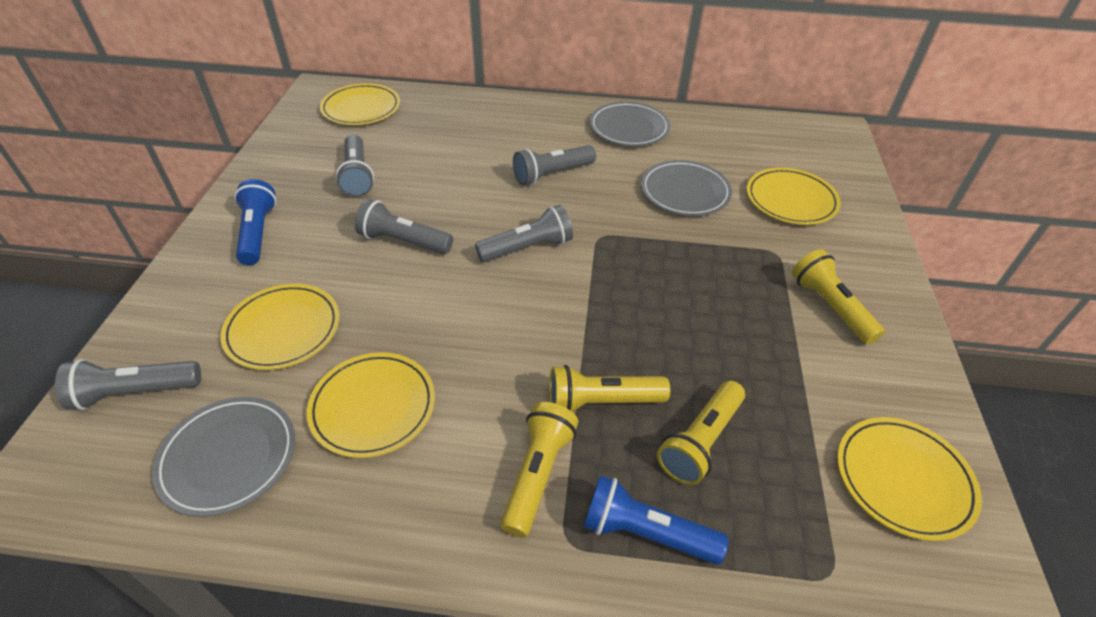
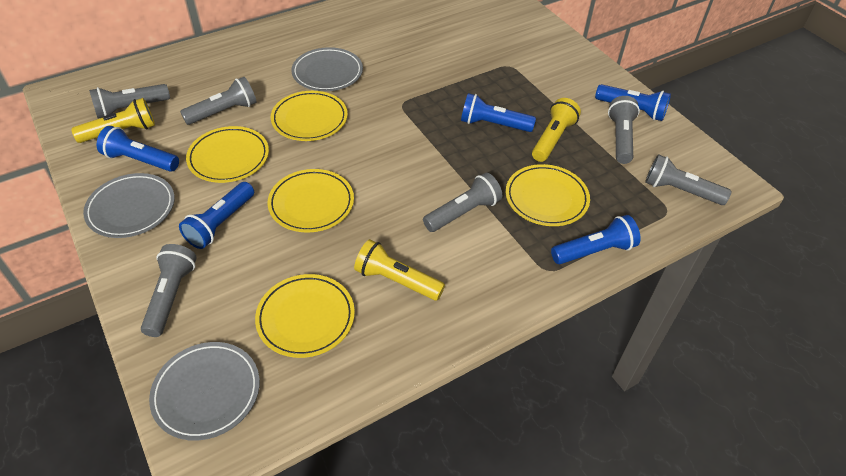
blue flashlight: [234,179,276,265] [583,475,728,564] = 2 -> [97,126,179,172] [179,182,254,249] [461,93,536,132] [551,215,640,264] [595,84,671,121] = 5
grey flashlight: [55,359,201,410] [336,135,374,197] [355,199,453,254] [475,205,573,262] [513,145,596,185] = 5 -> [89,84,170,118] [141,244,197,337] [180,77,257,125] [423,173,502,232] [608,96,640,164] [645,154,731,205] = 6
yellow flashlight: [501,402,578,538] [549,365,670,412] [657,381,745,485] [792,249,885,345] = 4 -> [71,98,155,143] [354,239,445,301] [532,98,581,162] = 3

